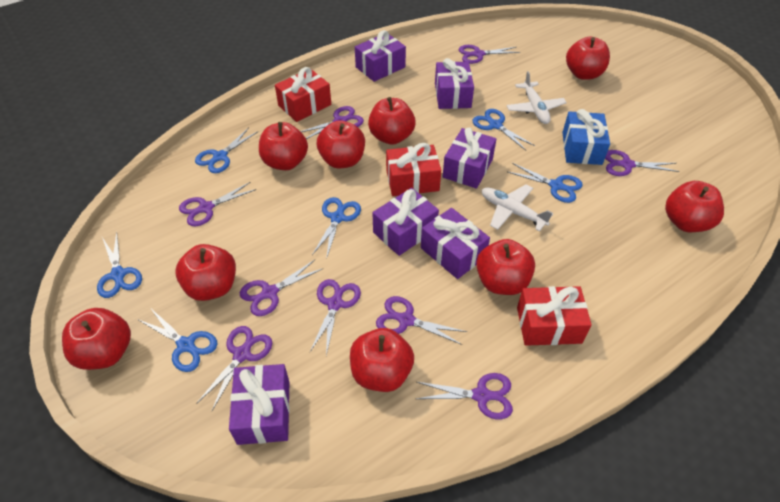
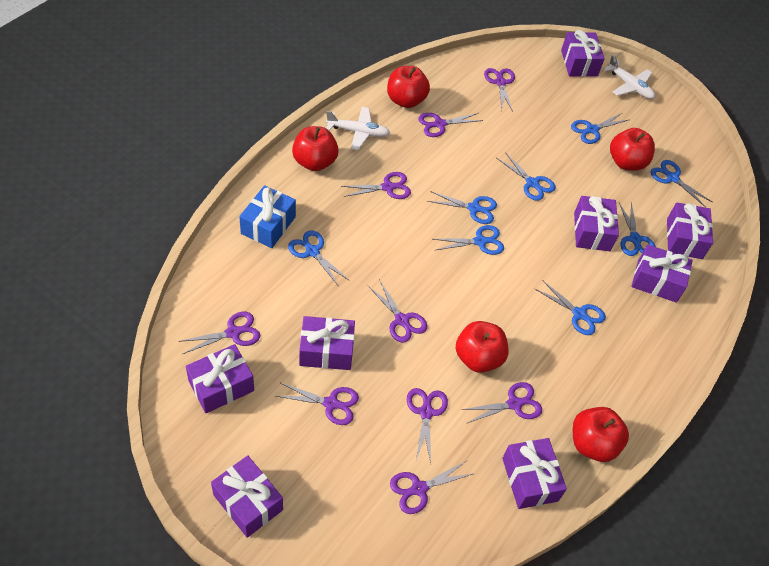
blue scissors: [97,232,142,298] [139,309,217,372] [195,128,257,173] [312,197,361,259] [473,109,535,150] [508,163,583,203] = 6 -> [288,230,350,287] [428,191,497,224] [433,225,504,255] [497,152,556,201] [535,280,606,335] [571,113,630,144] [619,202,655,256] [650,160,712,208] = 8
purple gift: [229,364,290,445] [355,30,406,82] [372,188,439,256] [421,208,490,279] [435,58,474,109] [443,127,496,189] = 6 -> [186,344,254,413] [211,455,283,538] [299,316,355,370] [502,438,567,509] [561,30,605,77] [574,196,619,251] [632,244,693,303] [667,202,713,259] = 8
red apple: [62,308,131,370] [175,244,236,301] [259,122,308,170] [317,120,365,168] [350,328,414,392] [368,97,415,145] [476,239,535,295] [566,36,610,80] [665,181,724,232] = 9 -> [292,126,339,171] [387,66,430,108] [456,321,508,373] [573,407,629,462] [610,128,655,171] = 5
red gift: [275,67,331,122] [386,143,441,196] [517,286,592,346] = 3 -> none = 0

